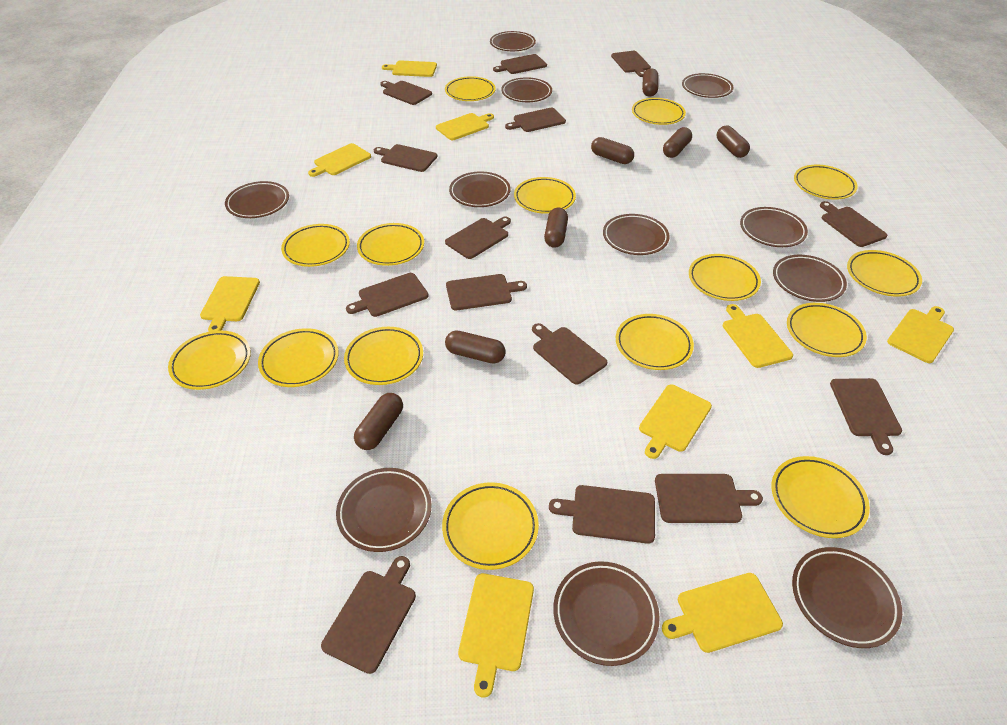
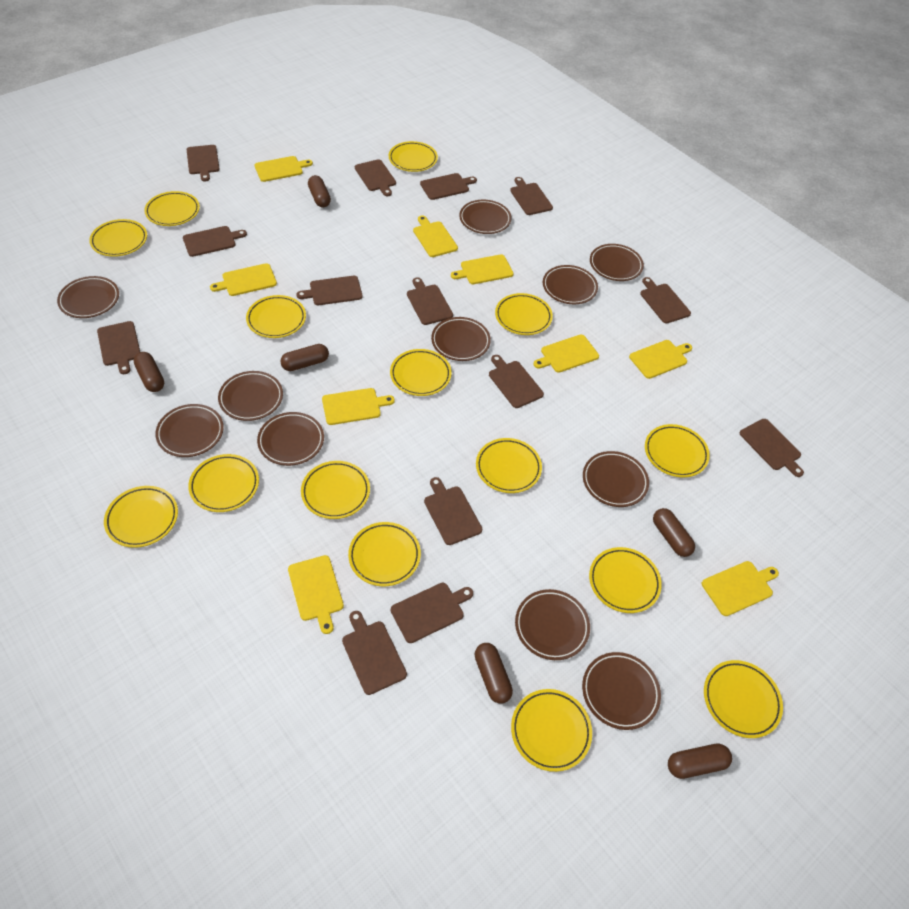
brown capsule: [354,393,403,450] [445,331,506,363] [544,207,568,248] [591,137,634,164] [642,68,659,97] [663,127,692,158] [717,126,750,158] = 7 -> [133,352,164,392] [280,344,329,371] [308,175,331,208] [475,643,513,703] [653,508,695,557] [668,743,732,779] = 6

